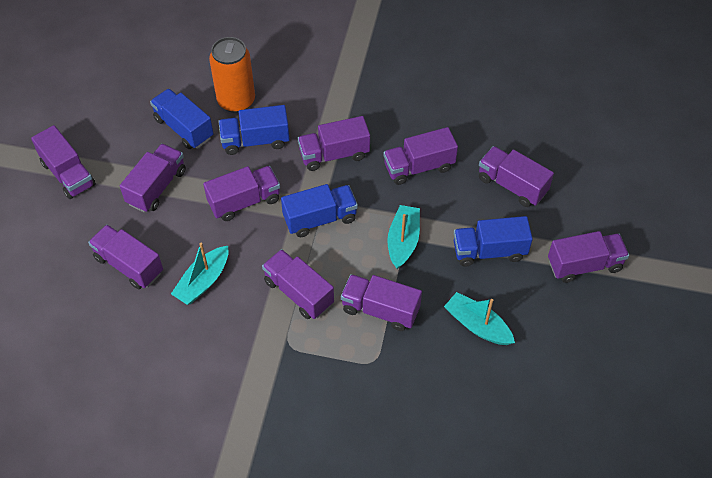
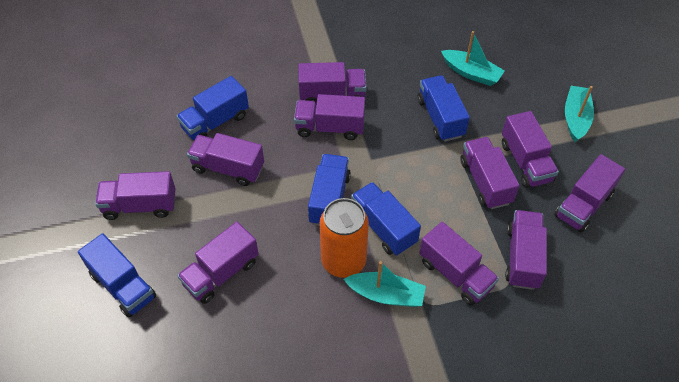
blue truck: [150,89,214,149] [218,105,290,155] [281,184,358,237] [454,216,533,267] = 4 -> [78,233,156,318] [177,76,249,140] [308,154,351,226] [351,182,421,255] [418,75,470,142] = 5

